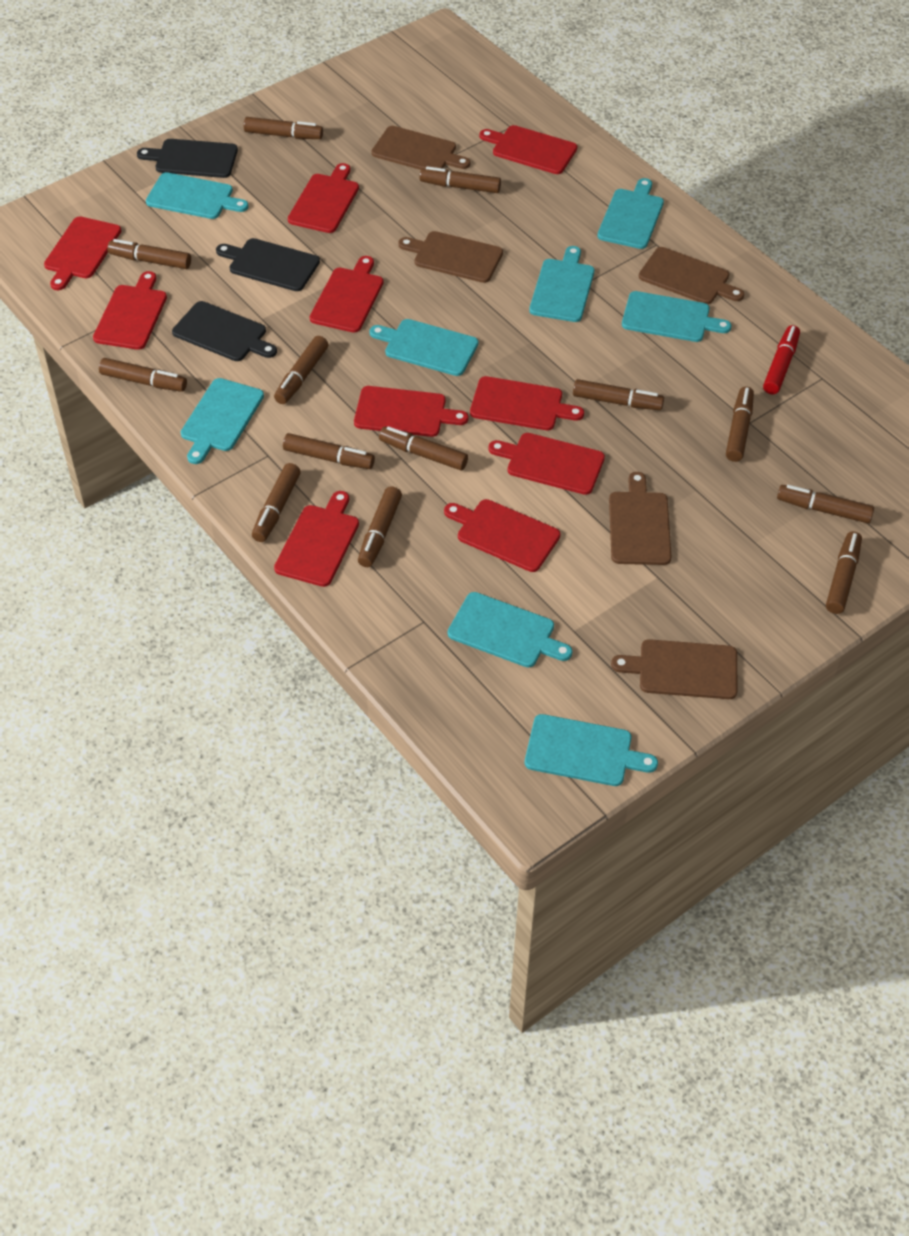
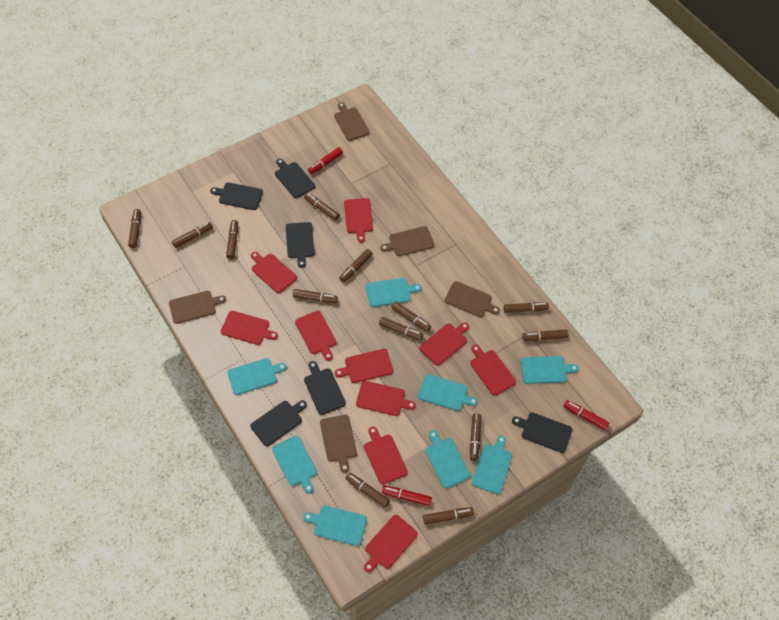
black cutting board: [137,139,238,178] [172,301,277,361] [216,238,320,291] = 3 -> [210,182,263,210] [250,400,307,446] [275,159,315,198] [286,222,315,268] [304,361,346,415] [512,412,572,453] = 6
red marker: [763,325,800,394] = 1 -> [308,147,343,174] [382,485,432,506] [564,400,610,430] = 3

